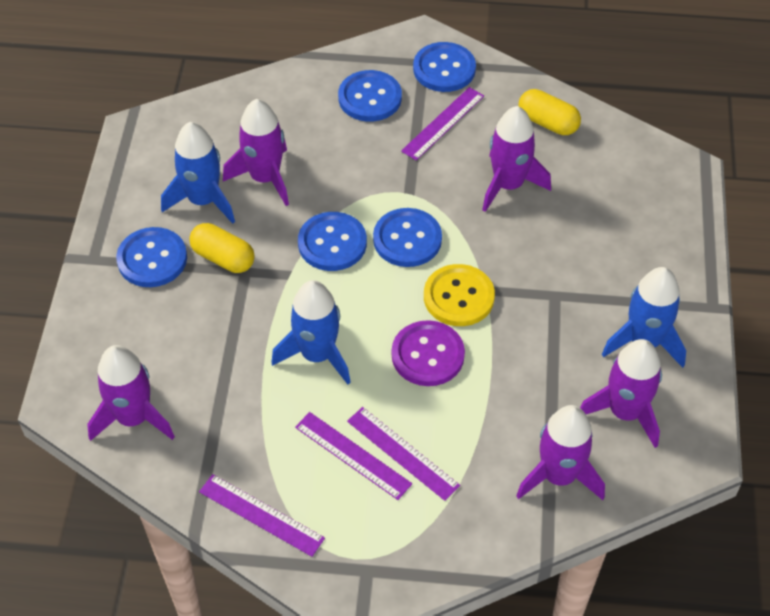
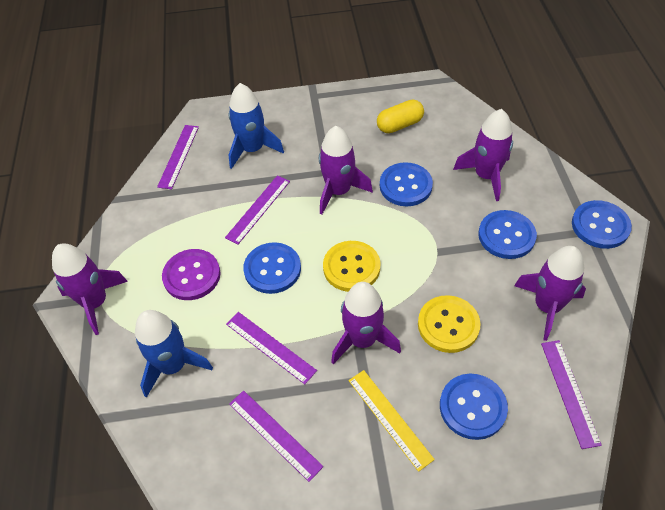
blue rocket: [161,122,235,224] [271,280,351,384] [602,267,686,368] = 3 -> [135,310,213,398] [229,83,284,169] = 2
purple ruler: [199,474,325,557] [295,412,412,500] [347,407,460,501] [401,87,484,161] = 4 -> [157,125,199,189] [225,175,290,245] [226,312,317,384] [229,391,323,482] [541,340,602,449] = 5
yellow button: [424,264,495,326] = 1 -> [323,241,380,292] [418,295,480,353] = 2
yellow capsule: [189,223,255,273] [518,89,581,135] = 2 -> [377,99,424,133] = 1
yellow ruler: none = 0 -> [348,370,435,472] = 1

